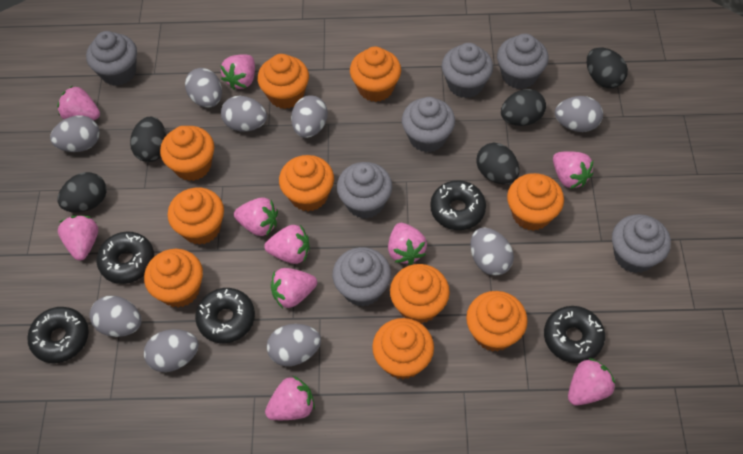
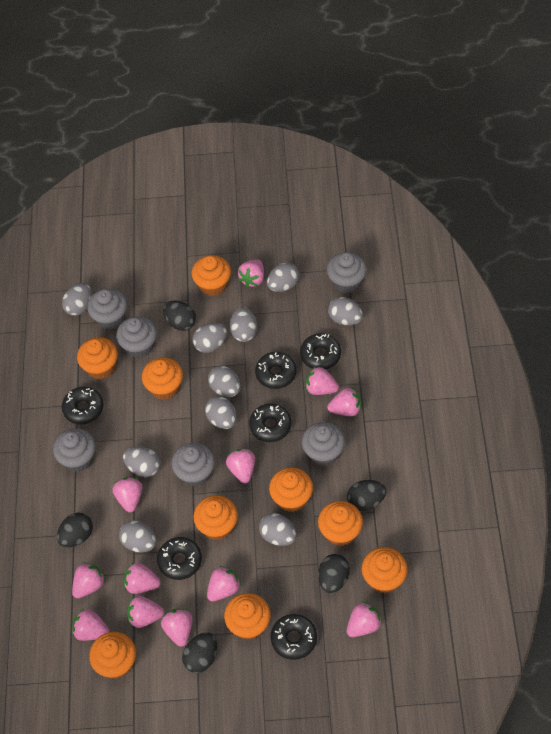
black donut: [27,307,89,363] [97,231,154,284] [195,288,255,343] [430,180,486,230] [544,306,605,363] = 5 -> [62,387,104,424] [157,537,202,580] [249,403,291,442] [255,352,296,389] [271,614,317,660] [300,333,341,369] = 6
grey cupcake: [86,31,137,86] [332,247,391,306] [337,162,392,219] [402,97,455,152] [442,43,493,98] [497,34,549,89] [612,214,671,273] = 7 -> [53,428,96,472] [87,289,127,330] [116,316,157,358] [172,443,215,487] [302,422,345,466] [327,252,367,293] = 6
grey egg: [50,115,100,152] [90,296,141,337] [144,329,199,372] [185,68,222,108] [221,96,267,132] [267,324,321,366] [291,95,328,138] [470,228,514,276] [555,96,603,132] = 9 -> [62,283,92,316] [119,520,157,552] [123,447,160,477] [192,323,227,353] [205,396,237,429] [208,366,241,397] [230,307,257,342] [259,513,296,546] [267,263,299,292] [328,297,363,325] = 10
orange cupcake: [144,249,203,308] [160,126,214,181] [168,188,224,245] [258,54,309,109] [279,155,334,211] [350,47,401,102] [372,318,434,379] [390,264,450,324] [466,291,528,352] [507,173,564,231] = 10 -> [77,337,118,379] [89,632,136,679] [142,357,183,400] [192,255,231,296] [193,495,238,540] [224,593,271,639] [269,468,313,512] [318,501,363,546] [362,547,408,593] = 9
pink strawberry: [57,86,100,120] [58,215,98,260] [221,54,255,90] [234,197,278,236] [264,225,310,264] [265,376,315,420] [271,268,317,308] [388,223,427,265] [553,151,593,189] [568,358,615,406] = 10 -> [72,562,106,598] [72,609,109,641] [113,477,142,512] [124,562,161,594] [127,596,164,628] [161,609,192,647] [207,566,241,601] [226,449,255,483] [238,259,264,287] [306,366,339,395] [327,388,361,416] [347,602,382,637] = 12

